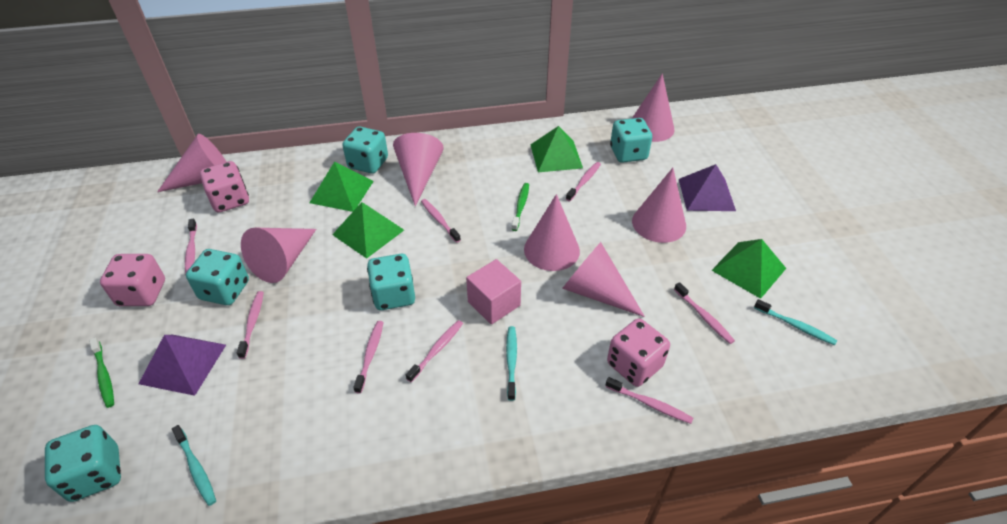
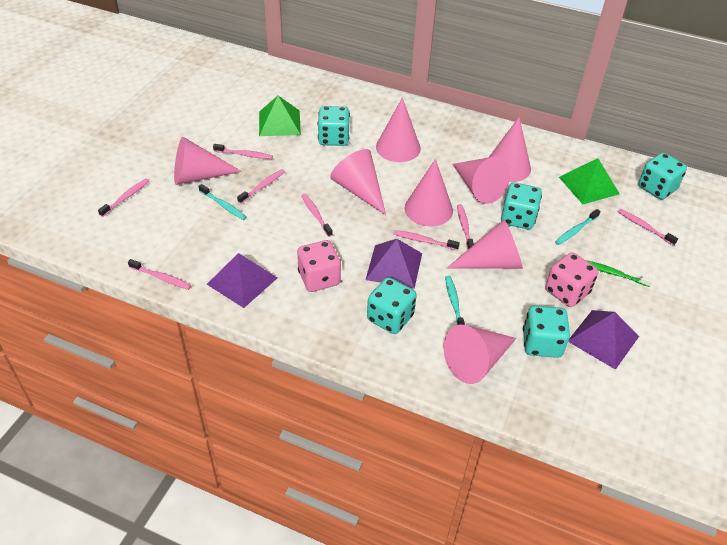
green pyramid: [310,161,374,212] [332,202,404,259] [530,126,583,172] [711,239,786,299] = 4 -> [259,96,301,136] [559,158,620,204] = 2
green toothbrush: [89,337,114,408] [512,183,529,231] = 2 -> [586,260,653,287] = 1
pink cone: [157,134,226,192] [241,228,316,283] [393,133,444,206] [524,194,580,271] [562,242,645,317] [632,73,674,142] [632,168,686,243] = 7 -> [174,137,242,185] [330,149,386,215] [376,97,421,162] [404,159,453,226] [443,325,517,384] [447,219,523,269] [453,156,510,204] [489,117,531,182] = 8
pink cube: [466,259,521,324] = 1 -> none = 0
pink dice: [100,254,165,306] [200,161,249,213] [607,318,670,387] = 3 -> [297,240,341,292] [545,252,598,307] = 2
purple pyramid: [139,335,226,396] [679,164,736,211] = 2 -> [207,253,277,308] [365,239,422,289] [568,310,639,370] = 3

